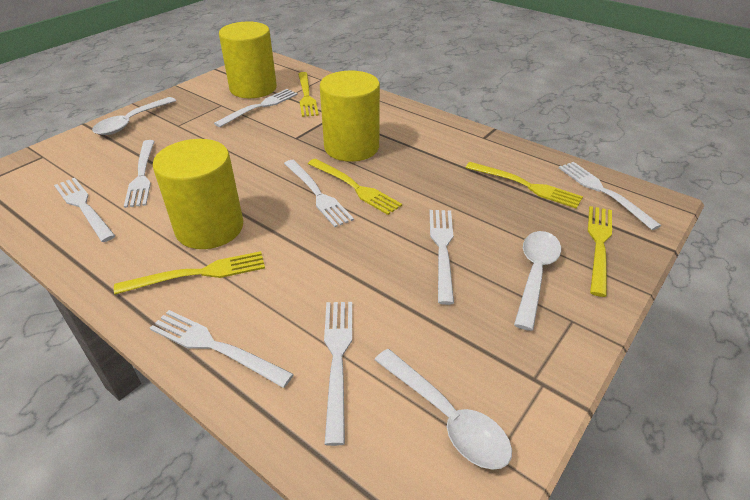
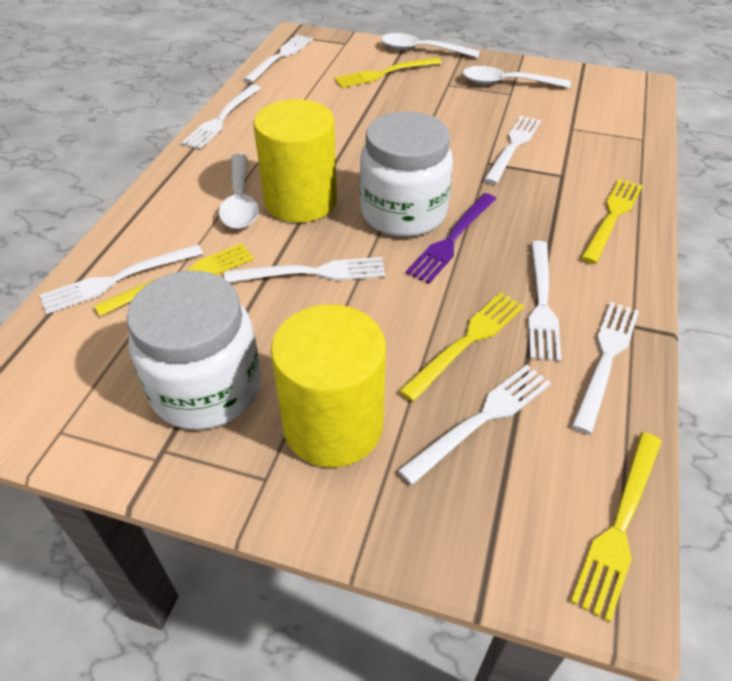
purple fork: none = 0 -> [406,193,496,284] = 1
white jar: none = 0 -> [127,271,261,430] [360,111,453,237] = 2
yellow cylinder: [153,139,243,249] [219,21,277,98] [320,71,380,162] = 3 -> [253,99,337,223] [271,304,386,467] = 2

